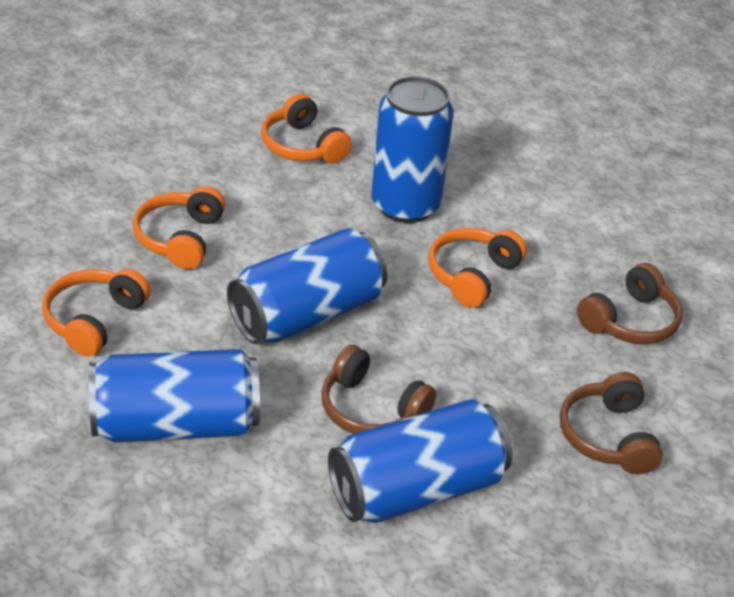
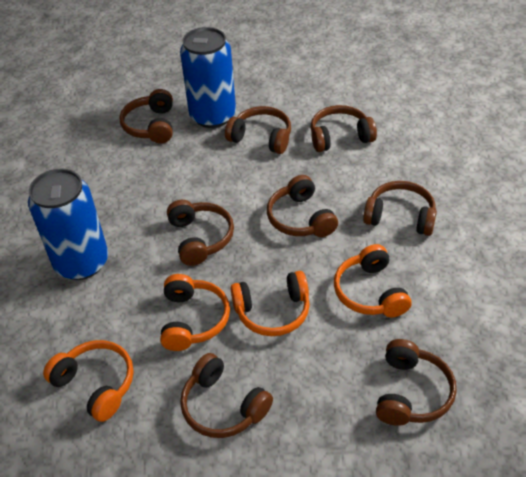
blue can: [89,349,260,443] [227,228,388,344] [328,399,512,523] [371,76,454,223] = 4 -> [28,169,108,280] [180,27,236,128] = 2
brown headphones: [322,345,436,434] [560,372,663,474] [577,263,683,344] = 3 -> [119,89,173,143] [167,200,234,266] [180,353,273,438] [225,106,291,154] [267,175,338,237] [311,105,377,152] [363,181,437,236] [376,339,456,426] = 8

